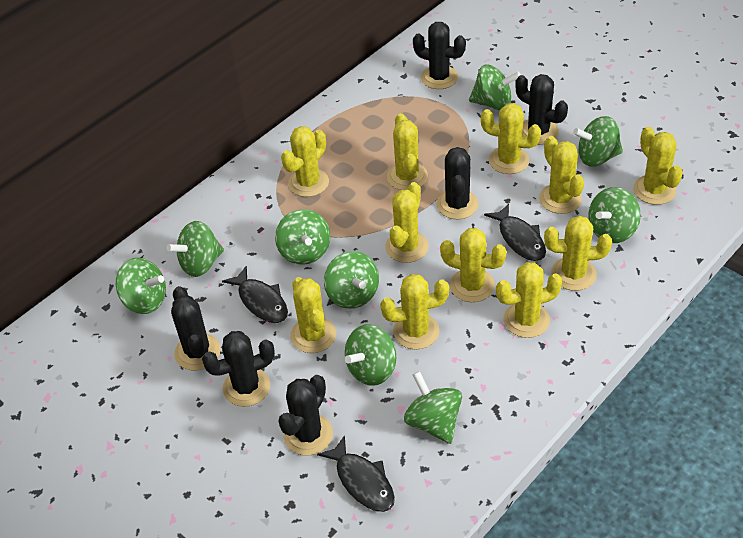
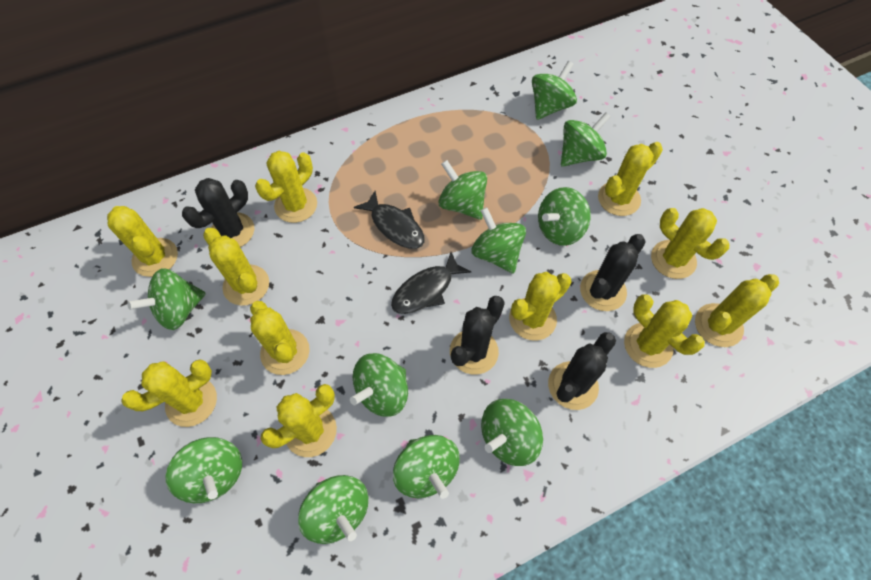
black cactus: [171,286,221,370] [202,331,275,407] [278,375,333,456] [413,22,466,89] [436,147,479,219] [515,74,568,145] = 6 -> [182,178,254,247] [450,296,505,374] [548,332,616,410] [580,234,646,311] = 4
black fish: [222,266,288,323] [317,435,395,512] [484,203,546,261] = 3 -> [354,191,424,249] [391,252,472,314] = 2
green spinning top: [116,258,166,314] [166,221,224,277] [275,209,331,265] [324,251,379,309] [345,324,396,386] [404,371,462,444] [469,65,521,111] [573,116,623,166] [588,187,641,243] = 9 -> [127,268,206,330] [166,437,242,504] [298,475,368,544] [350,353,408,417] [393,435,459,499] [438,160,487,220] [471,207,526,274] [481,399,543,466] [532,61,577,120] [538,187,591,246] [561,112,611,167] = 11

